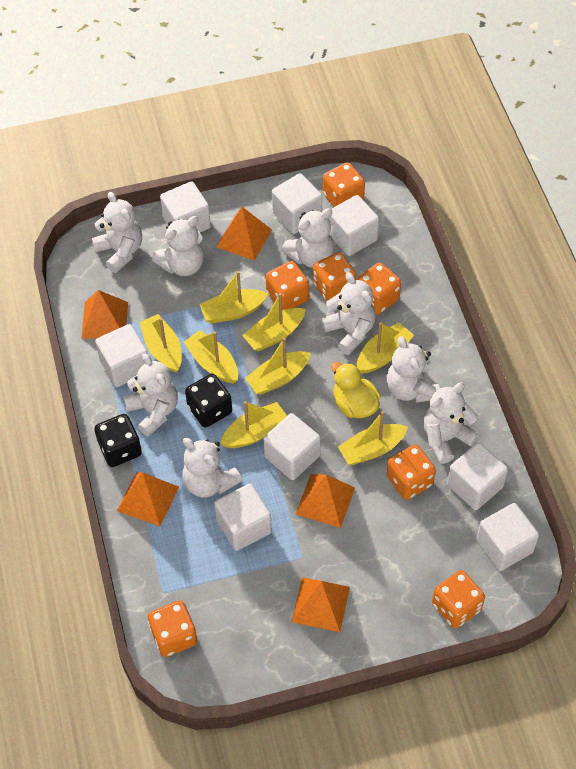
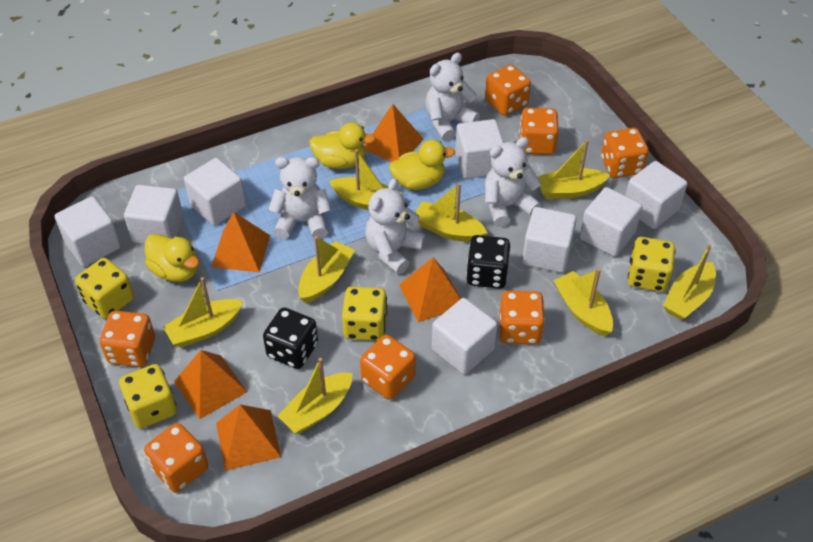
white teddy bear: [92,192,142,273] [124,353,178,437] [152,216,204,276] [182,438,242,498] [281,208,334,268] [321,272,376,355] [387,336,440,403] [423,382,480,464] = 8 -> [269,157,332,240] [365,178,426,274] [425,53,480,142] [485,137,542,227] = 4
yellow dice: none = 0 -> [75,258,134,319] [119,364,177,429] [342,287,387,341] [628,237,675,292] = 4
yellow duck: [331,362,380,418] = 1 -> [145,234,199,282] [309,123,375,169] [389,140,455,190] = 3

